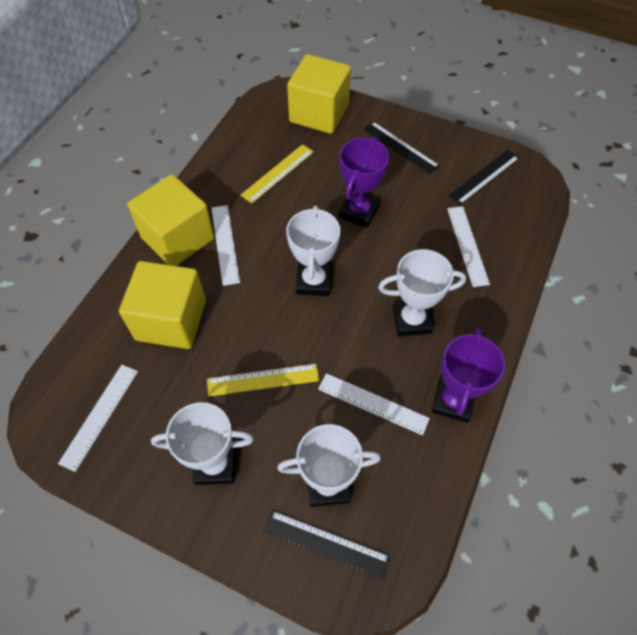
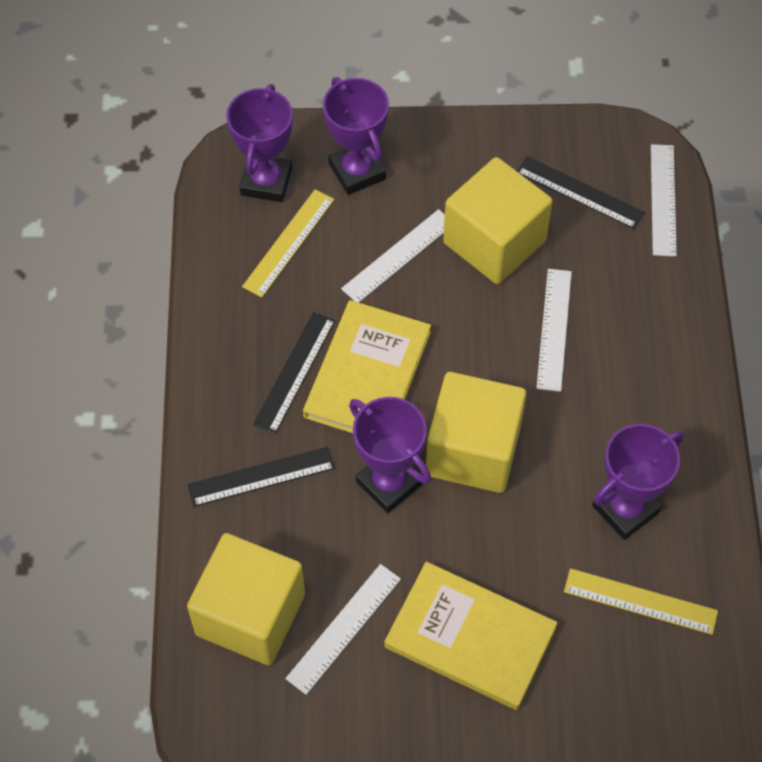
purple trophy: [339,138,390,228] [432,328,505,423] = 2 -> [226,84,293,202] [323,77,389,195] [349,397,431,513] [592,424,684,540] = 4
white trophy: [151,402,254,485] [277,424,381,507] [286,206,340,296] [378,249,466,336] = 4 -> none = 0
yellow book: none = 0 -> [303,300,431,433] [385,562,557,710] = 2

